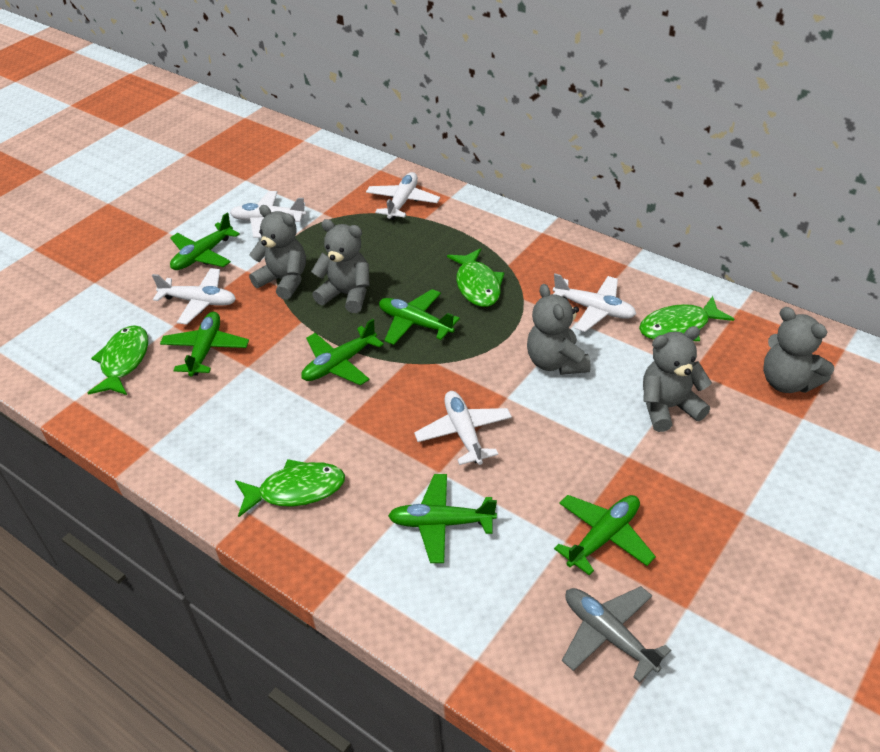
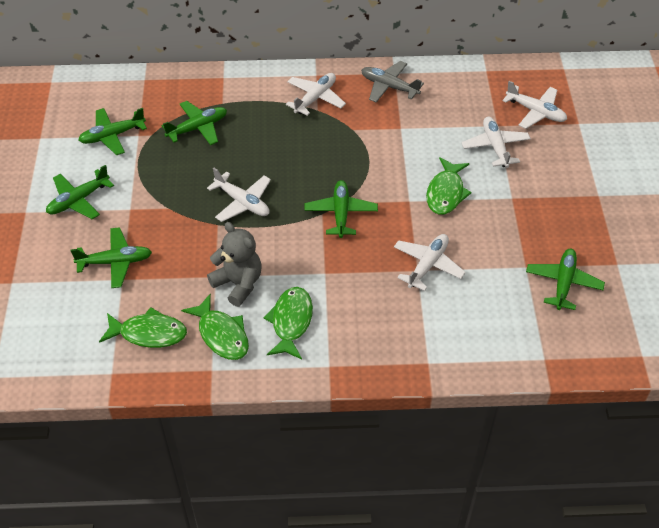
grey teddy bear: [249,205,306,300] [311,219,369,313] [527,284,590,375] [643,326,712,432] [763,307,834,393] = 5 -> [207,222,261,307] = 1

